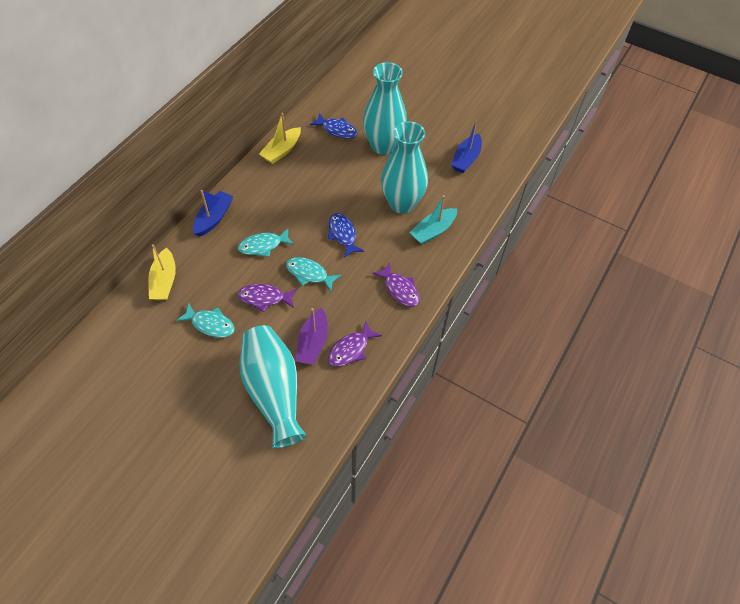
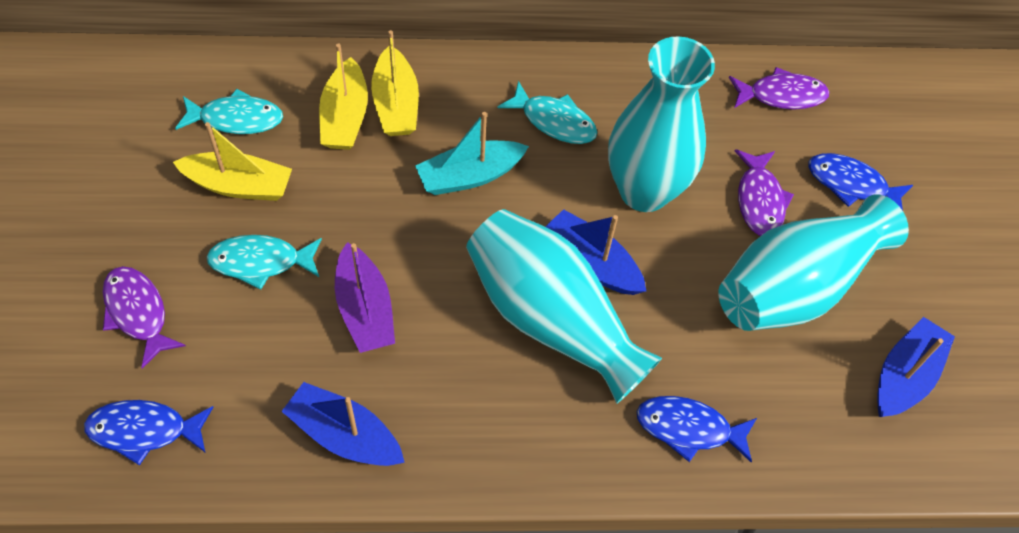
blue boat: [193,190,233,237] [451,121,482,173] = 2 -> [281,382,405,466] [545,209,646,295] [878,317,955,417] = 3
blue fish: [310,113,357,139] [328,213,364,258] = 2 -> [84,400,213,466] [637,396,757,462] [808,153,913,211] = 3
yellow boat: [148,244,176,300] [259,113,301,164] = 2 -> [173,122,292,201] [319,43,368,150] [371,30,419,136] = 3

